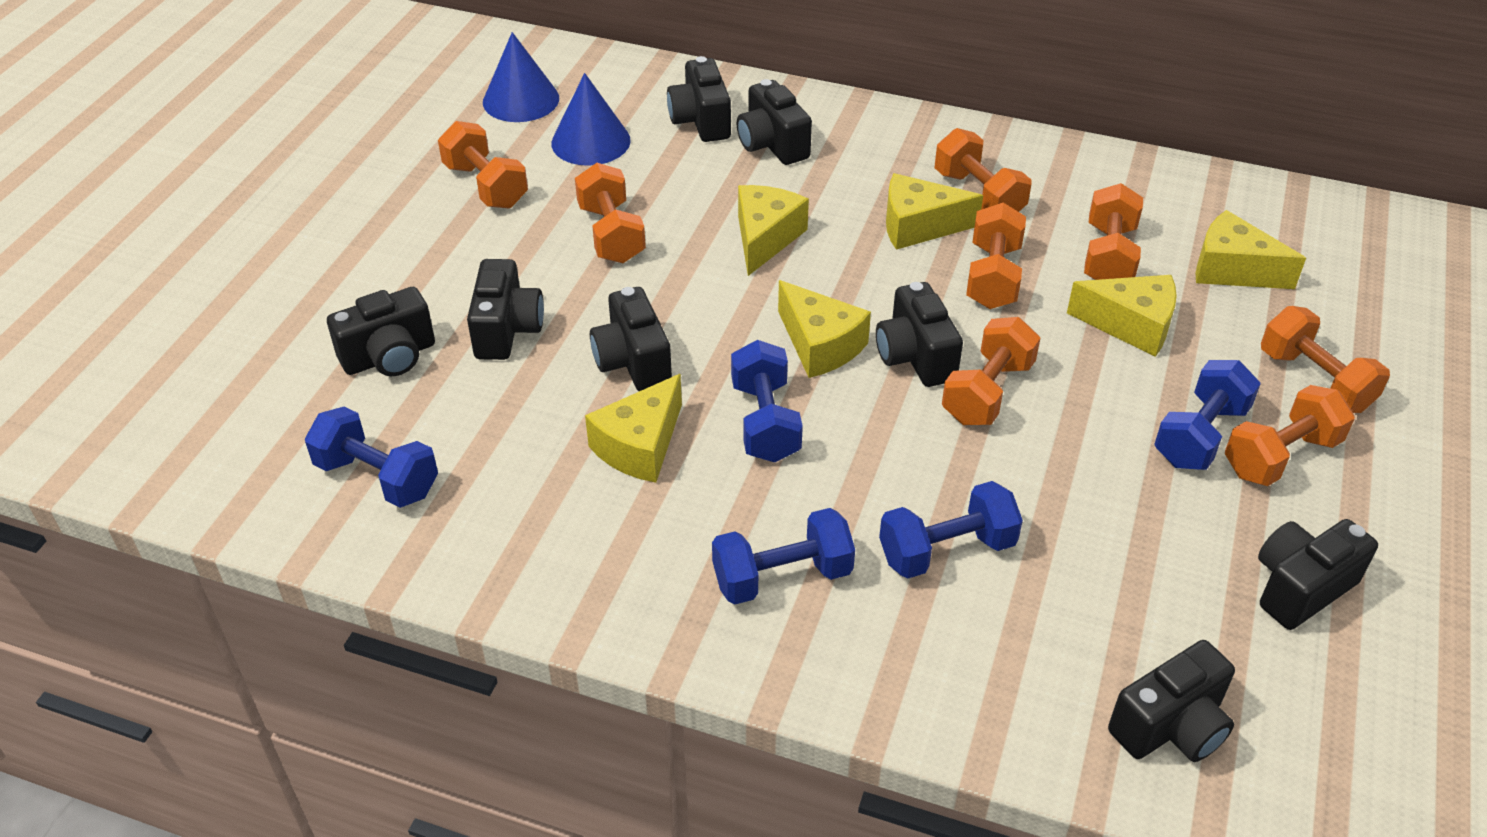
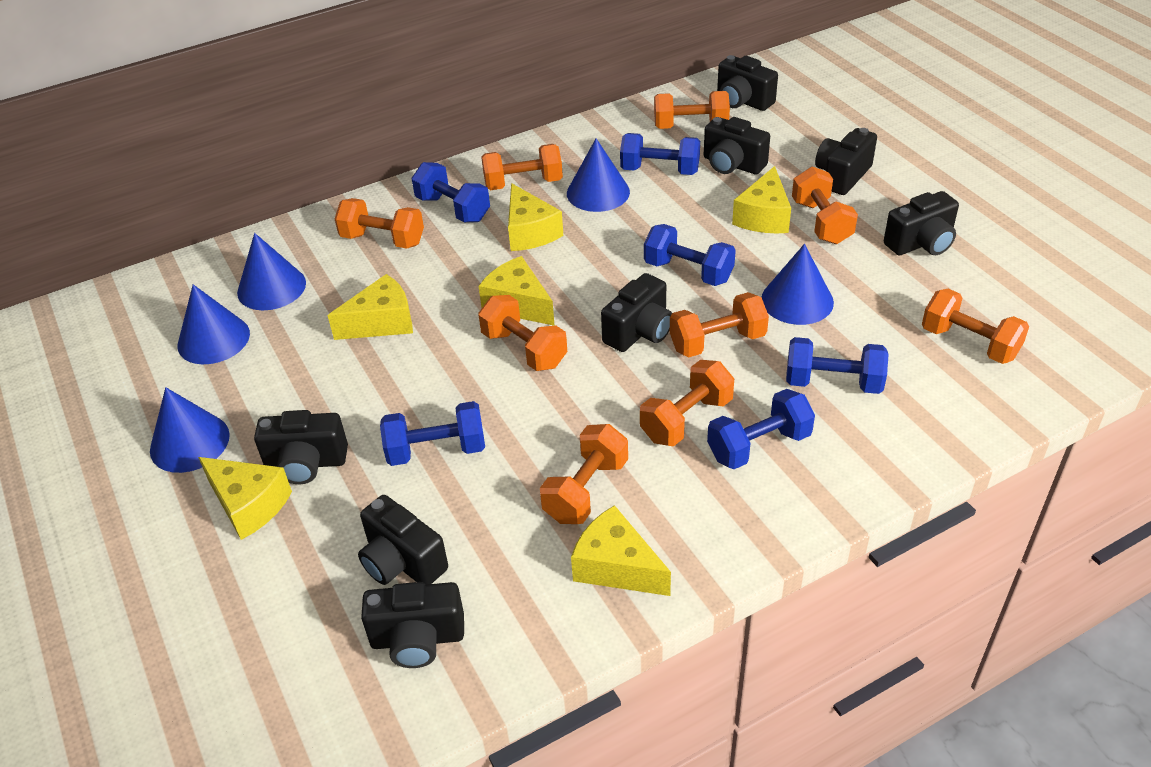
blue cone: [483,32,559,122] [551,73,631,166] = 2 -> [150,387,230,473] [178,284,250,364] [237,233,306,310] [567,138,630,212] [762,244,834,325] = 5
blue dumbbell: [305,407,438,508] [712,508,855,604] [731,340,803,463] [879,481,1023,579] [1154,360,1261,470] = 5 -> [380,401,485,466] [412,162,490,222] [620,133,700,175] [644,224,736,286] [707,389,815,469] [786,337,889,394] = 6
orange dumbbell: [438,121,528,209] [575,163,646,263] [935,128,1032,212] [942,317,1040,425] [966,203,1026,309] [1084,183,1143,280] [1225,385,1355,486] [1261,306,1390,413] = 8 -> [335,198,424,249] [478,295,567,371] [481,144,563,190] [540,424,628,524] [640,360,734,446] [654,91,730,129] [670,292,769,358] [792,166,858,244] [922,289,1029,364] = 9

